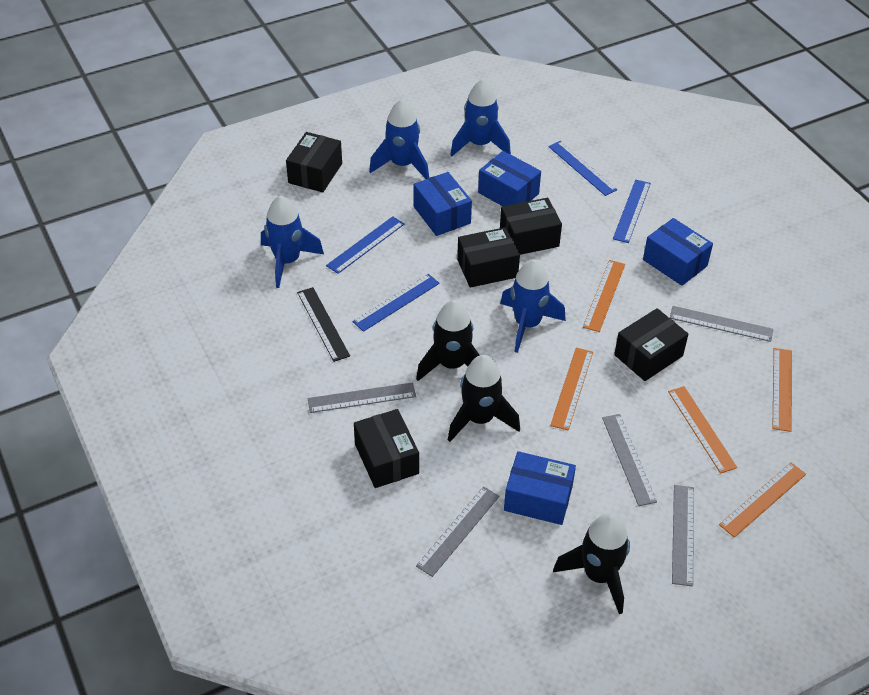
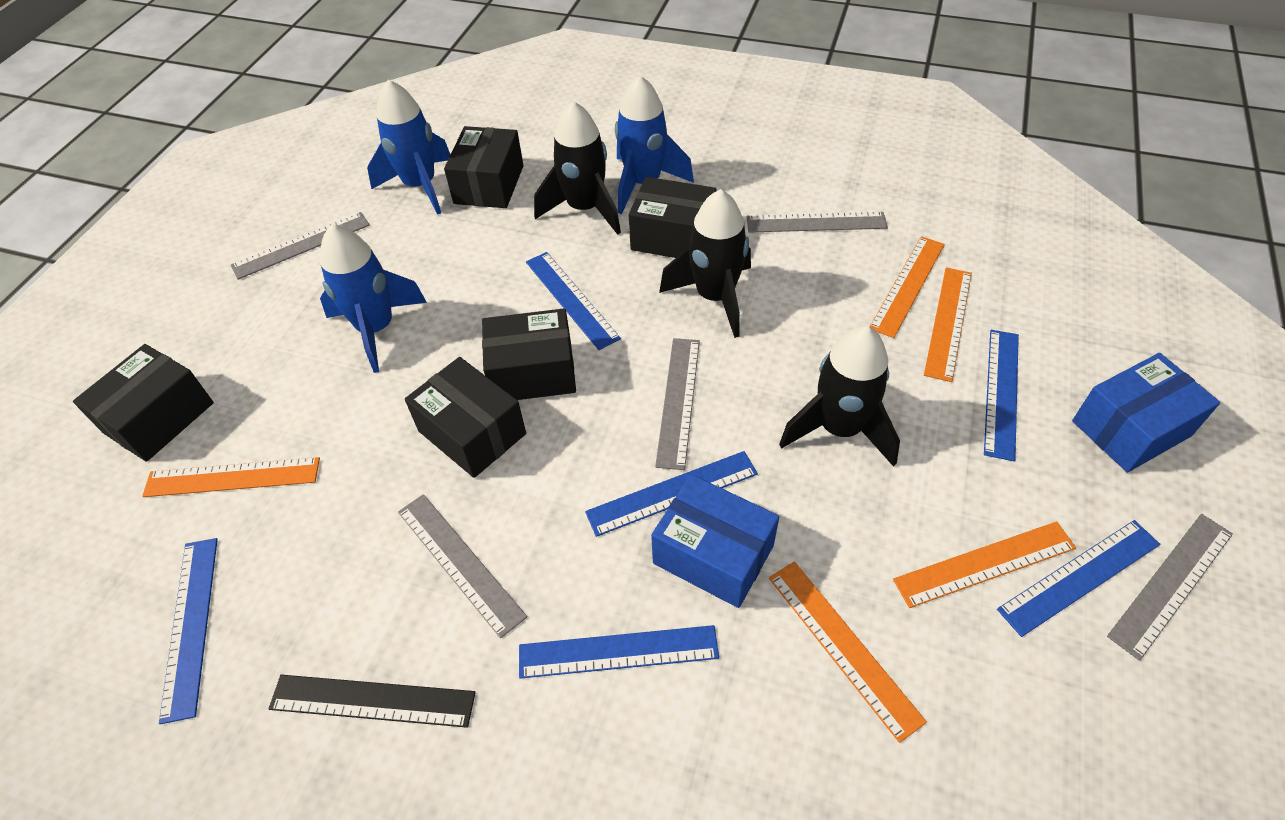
blue box: [413,172,472,236] [478,151,541,206] [504,451,576,525] [643,218,713,286] = 4 -> [651,474,779,608] [1072,353,1220,473] = 2
blue rocket: [261,195,324,288] [369,99,429,179] [450,79,511,156] [500,259,566,353] = 4 -> [320,224,427,373] [367,79,450,215] [615,75,694,214] = 3
blue ruler: [326,216,404,274] [352,274,440,332] [548,141,617,196] [613,180,651,243] = 4 -> [159,538,218,724] [519,625,719,679] [526,252,621,350] [585,451,758,537] [984,330,1019,461] [997,520,1160,637] = 6

